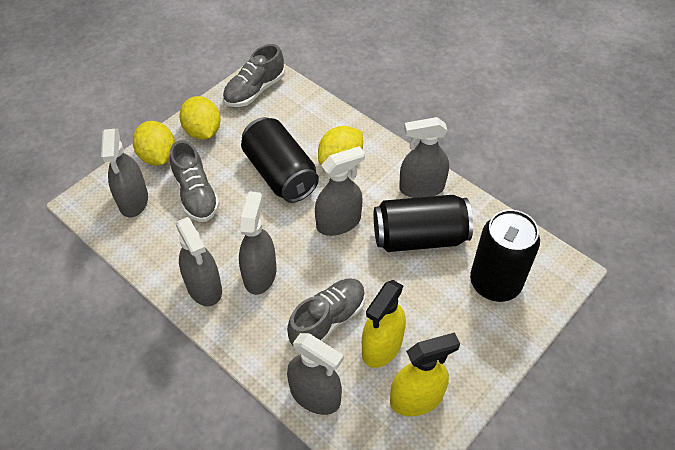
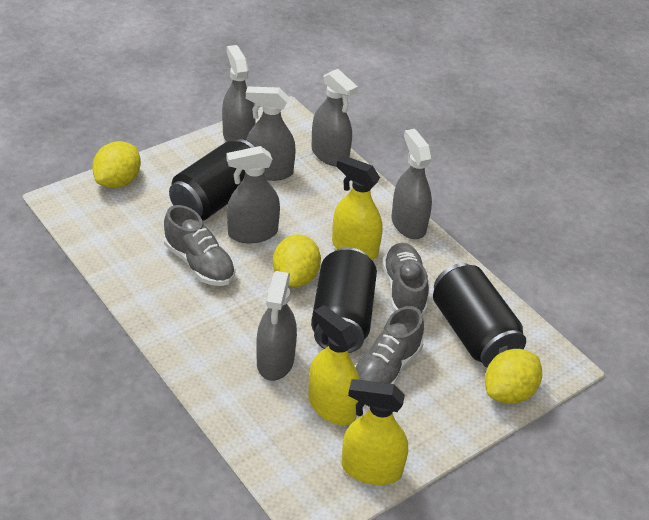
yellow spray bottle: [362,280,406,368] [390,332,460,416] = 2 -> [308,305,360,425] [332,155,382,260] [342,379,408,485] = 3

